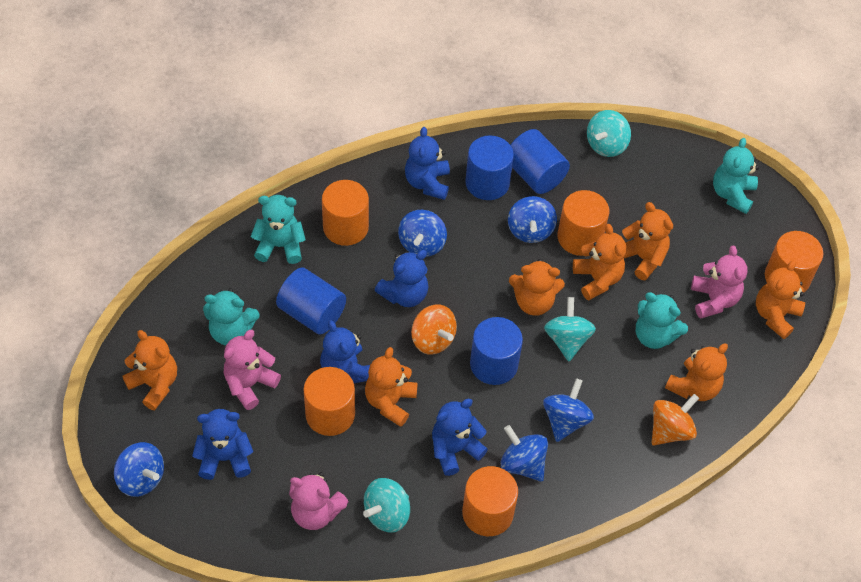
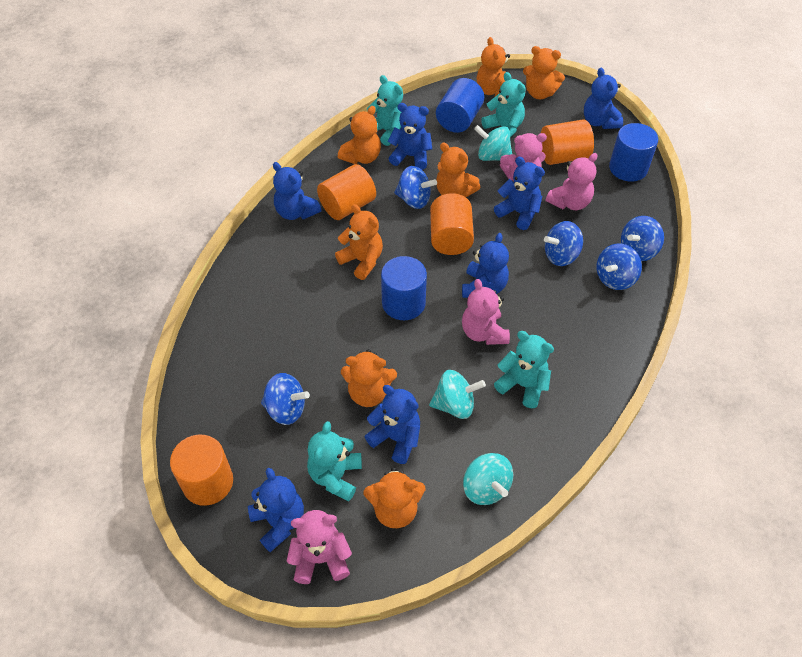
blue cylinder: [276,267,346,335] [465,135,514,200] [470,317,523,385] [511,129,570,194] = 4 -> [381,256,427,320] [436,78,484,133] [609,123,658,182] = 3
blue teddy bear: [192,409,253,480] [320,320,370,383] [375,250,429,307] [405,127,450,200] [432,399,488,476] = 5 -> [248,468,304,552] [273,162,321,220] [364,385,420,464] [388,103,432,170] [462,233,509,298] [494,157,545,230] [584,68,623,129] = 7
orange cylinder: [303,367,355,436] [322,180,369,246] [462,466,518,536] [557,190,609,256] [765,231,823,292] = 5 -> [170,435,233,506] [317,164,376,220] [430,193,474,255] [541,120,594,165] = 4
orange spinning top: [411,305,457,355] [652,394,699,445] = 2 -> none = 0
pink teddy bear: [224,330,281,410] [289,472,348,530] [691,246,748,319] = 3 -> [286,510,352,584] [462,279,510,345] [500,133,547,181] [546,153,598,210] = 4

